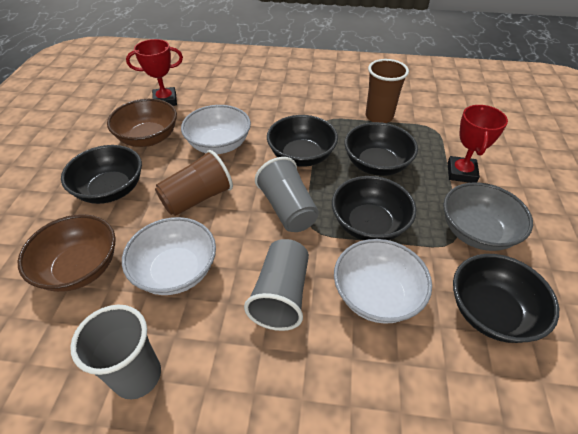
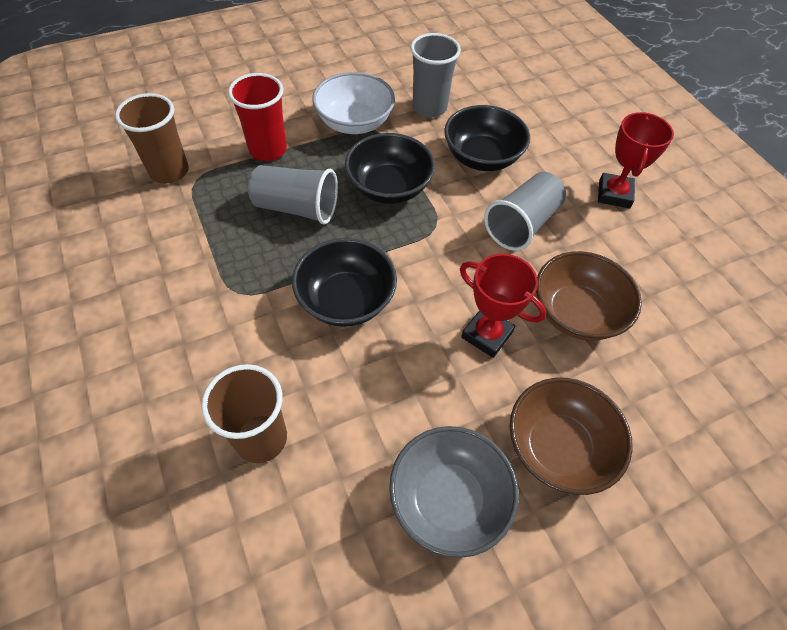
black bowl: [61,145,142,204] [267,115,338,167] [332,176,416,240] [344,122,418,176] [453,254,559,343] = 5 -> [292,238,397,327] [345,133,435,204] [444,105,530,171] = 3
red cup: none = 0 -> [228,73,287,161] = 1
white bowl: [122,217,216,295] [181,105,251,154] [334,239,432,324] = 3 -> [312,72,395,134] = 1

